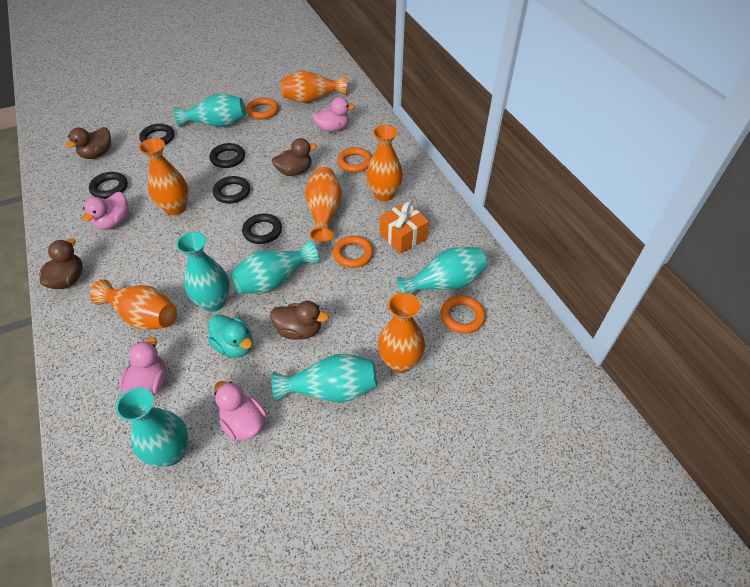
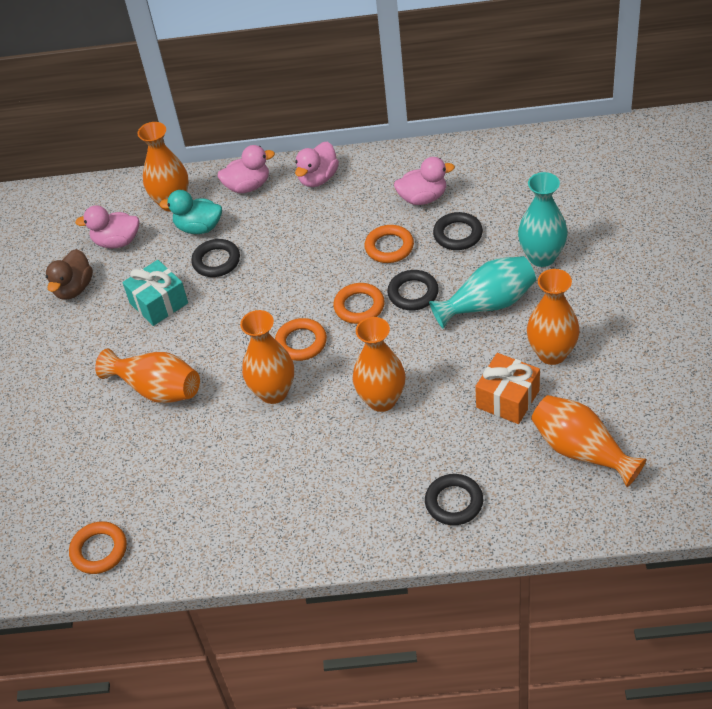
black ring: [89,172,128,199] [139,124,174,145] [210,143,245,168] [213,176,250,204] [242,214,282,244] = 5 -> [191,239,240,277] [387,270,439,310] [425,474,483,525] [433,212,483,250] = 4
brown duck: [39,238,83,289] [66,127,111,159] [270,301,329,340] [272,138,317,176] = 4 -> [46,249,93,299] = 1
turquoise gift: none = 0 -> [122,260,188,326] = 1
turquoise vase: [116,387,188,467] [174,94,246,127] [176,232,230,312] [230,241,319,294] [271,354,377,402] [397,247,487,294] = 6 -> [429,256,536,329] [518,172,568,267] = 2

